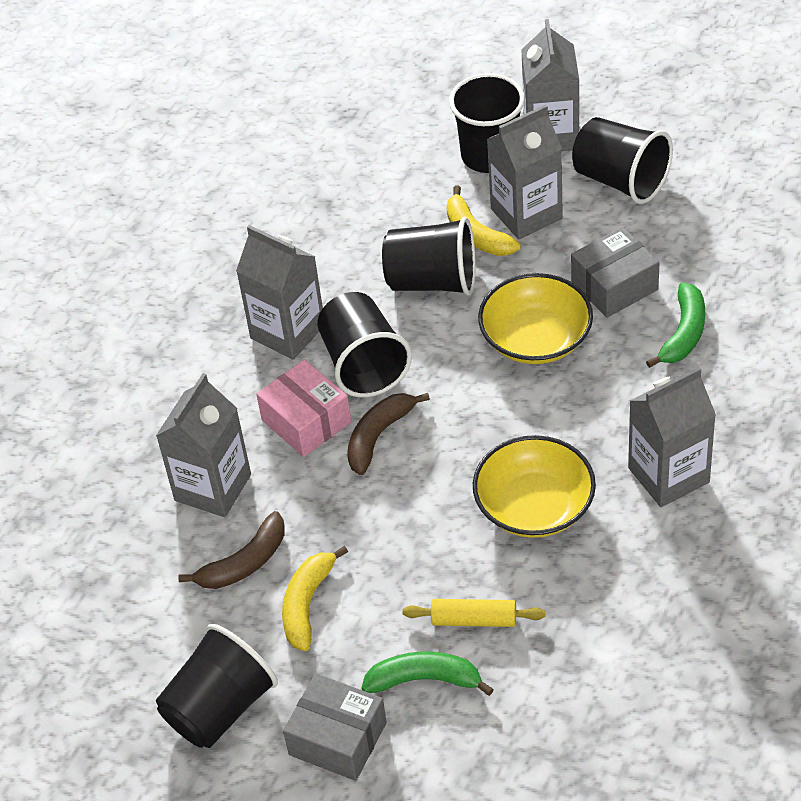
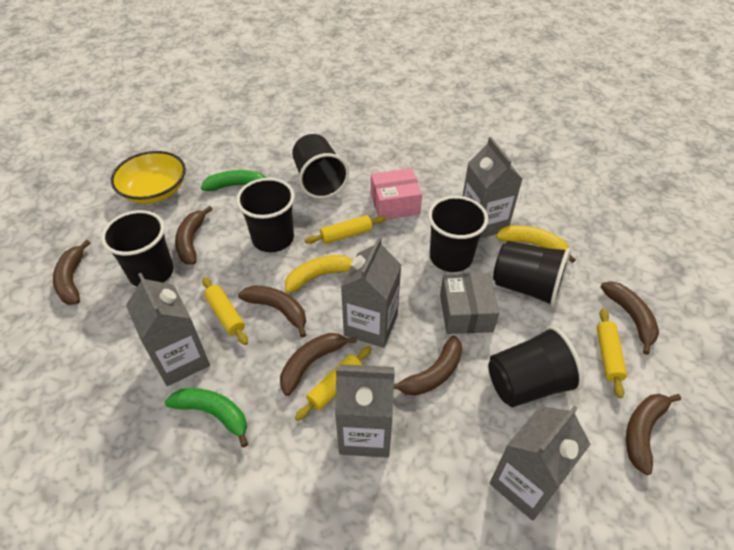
black cup: [156,624,278,748] [317,292,412,398] [382,217,476,296] [449,73,525,173] [572,117,673,204] = 5 -> [101,210,174,287] [236,178,295,252] [292,134,349,199] [428,196,488,272] [488,326,584,407] [493,241,571,307] = 6
brown banana: [178,511,284,589] [347,393,430,475] = 2 -> [53,240,90,305] [175,206,213,264] [238,285,306,338] [280,333,357,396] [394,336,463,396] [601,281,659,355] [626,394,681,475] = 7
grey box: [283,673,387,781] [571,227,660,318] = 2 -> [440,273,499,334] = 1
yellow bowl: [473,435,596,538] [478,273,593,364] = 2 -> [111,151,186,204] = 1
yellow rolling pin: [403,599,545,627] = 1 -> [202,277,248,345] [295,346,372,421] [305,215,386,244] [597,308,627,398] = 4

